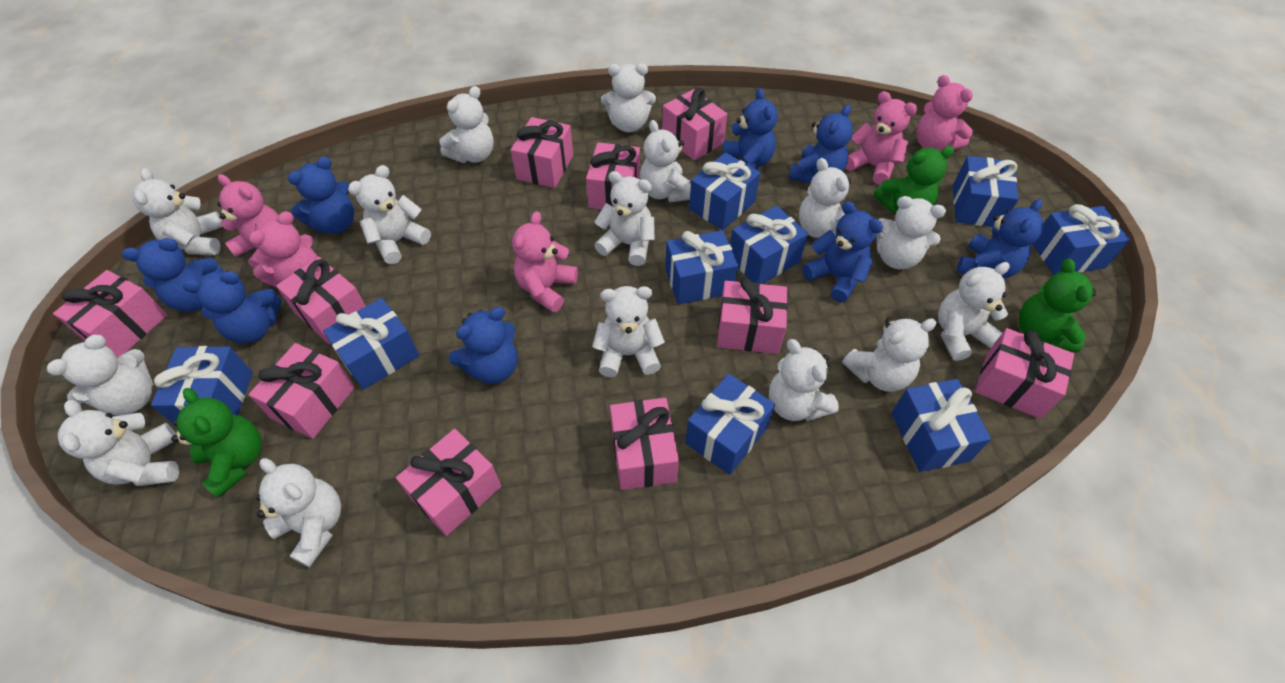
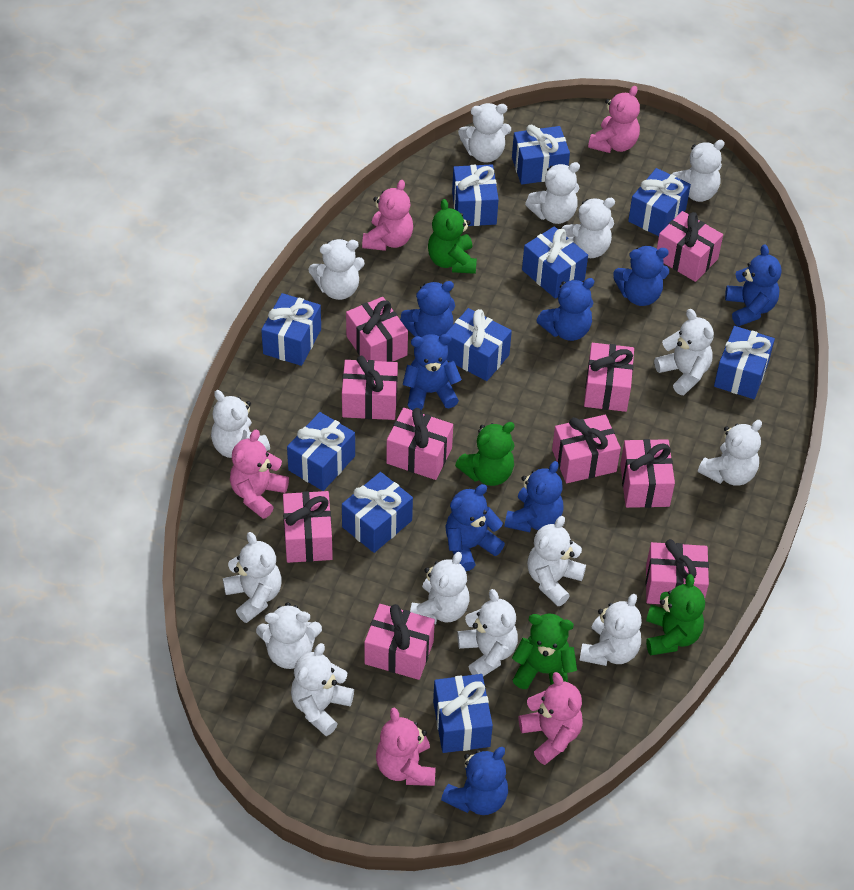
blue gift: [151,346,253,427] [323,298,419,390] [665,230,738,305] [685,374,775,475] [689,152,760,230] [730,206,808,284] [892,379,991,472] [953,156,1019,227] [1033,204,1130,275] = 9 -> [261,293,321,366] [287,412,355,491] [342,472,413,553] [433,674,493,753] [446,308,512,381] [452,164,499,226] [512,125,570,185] [522,226,588,299] [628,168,691,236] [714,326,775,399] = 10
green teddy bear: [171,388,262,498] [874,146,954,212] [1019,259,1096,352] = 3 -> [428,199,477,274] [455,422,515,486] [512,613,577,689] [646,574,705,656] = 4

